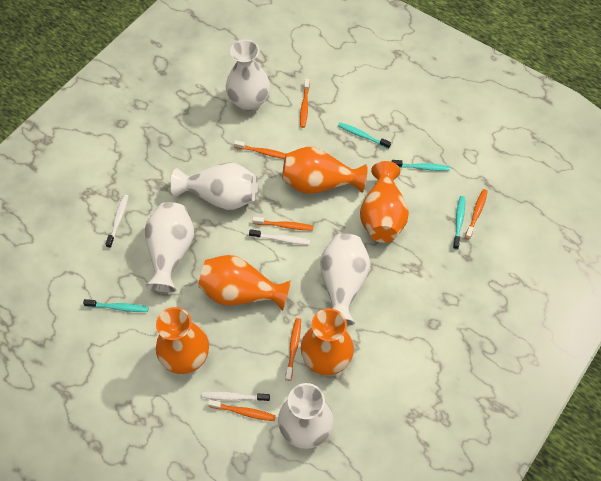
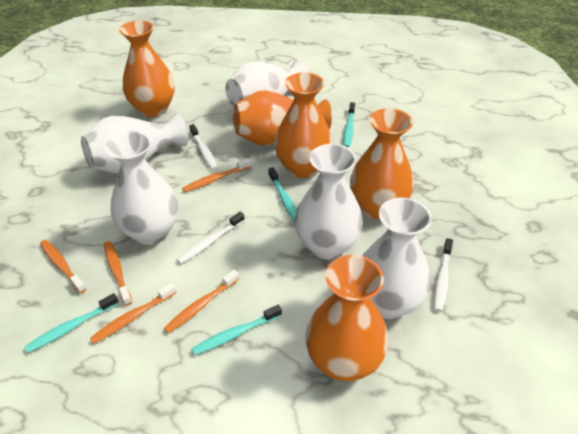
orange toothbrush: [208,400,276,421] [234,140,286,159] [252,217,313,230] [285,318,301,381] [300,79,310,128] [465,189,488,240] = 6 -> [40,240,86,293] [90,283,177,344] [104,241,132,306] [164,270,239,334] [182,158,251,192] = 5

